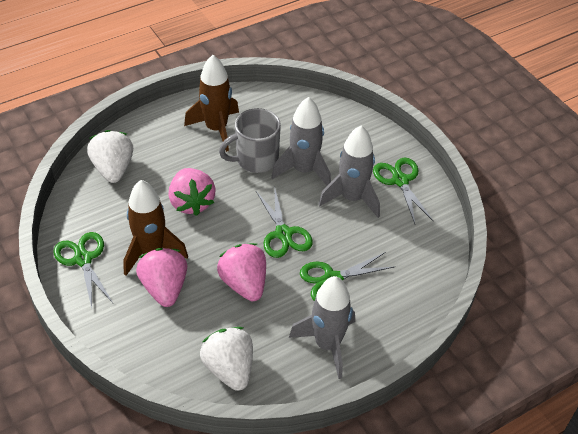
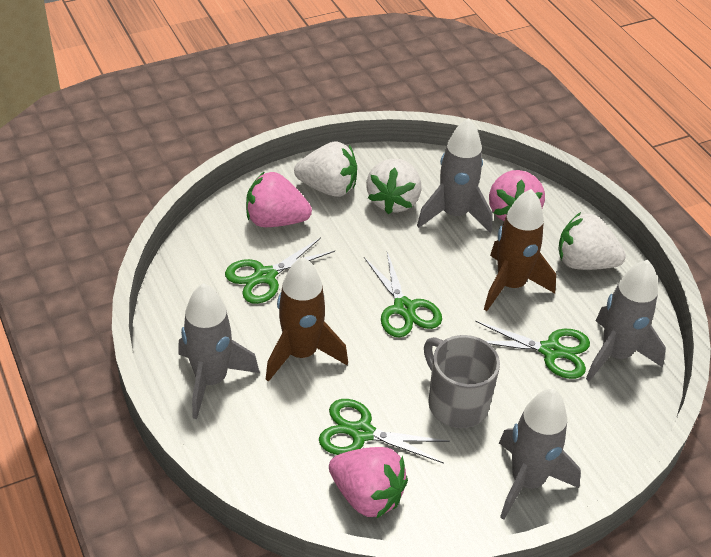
grey rocket: [271,97,331,186] [289,276,355,379] [319,125,380,218] = 3 -> [178,283,260,419] [417,118,492,233] [499,389,581,520] [586,260,666,381] = 4
white strawberry: [87,130,133,183] [200,327,253,391] = 2 -> [294,141,357,197] [366,159,421,214] [558,212,626,270] = 3

